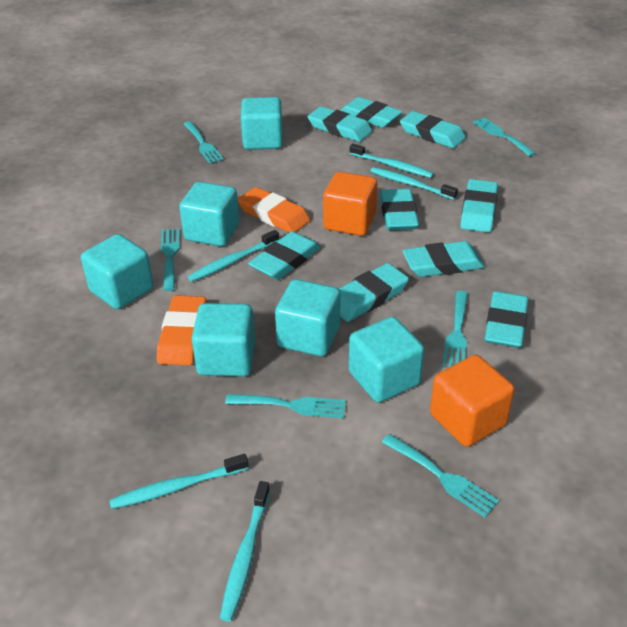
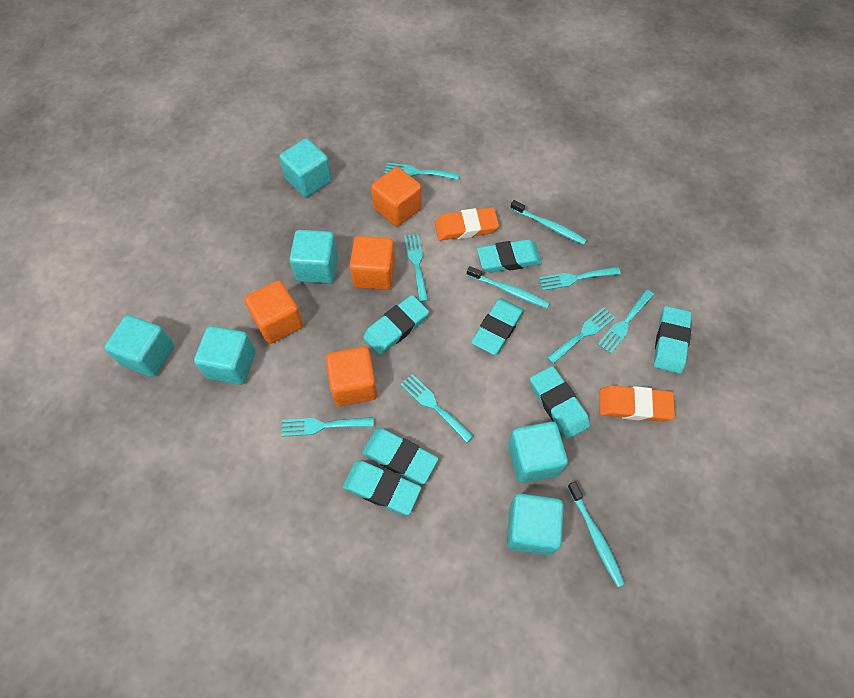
orange cube: [323,172,377,236] [430,355,515,447] = 2 -> [244,280,303,344] [326,347,377,406] [350,236,395,290] [371,167,422,227] = 4
turquoise eraser: [248,231,321,280] [307,106,372,142] [339,263,409,322] [340,97,403,128] [380,189,419,230] [400,111,466,148] [402,241,485,277] [460,179,498,232] [484,291,528,348] = 9 -> [343,461,421,515] [362,428,438,484] [363,295,429,355] [471,298,524,355] [477,239,542,273] [530,366,590,439] [654,306,692,374] = 7
turquoise fork: [161,228,179,291] [184,121,224,164] [225,394,346,418] [382,434,499,517] [443,291,468,367] [473,117,536,157] = 6 -> [281,417,374,437] [385,163,459,180] [400,374,473,443] [404,234,428,302] [539,267,621,291] [547,307,615,364] [598,290,654,354] = 7
turquoise toothbrush: [109,454,248,509] [188,230,279,282] [220,481,270,621] [350,144,434,178] [370,167,458,200] = 5 -> [467,266,549,308] [510,200,586,245] [567,482,625,587] = 3

